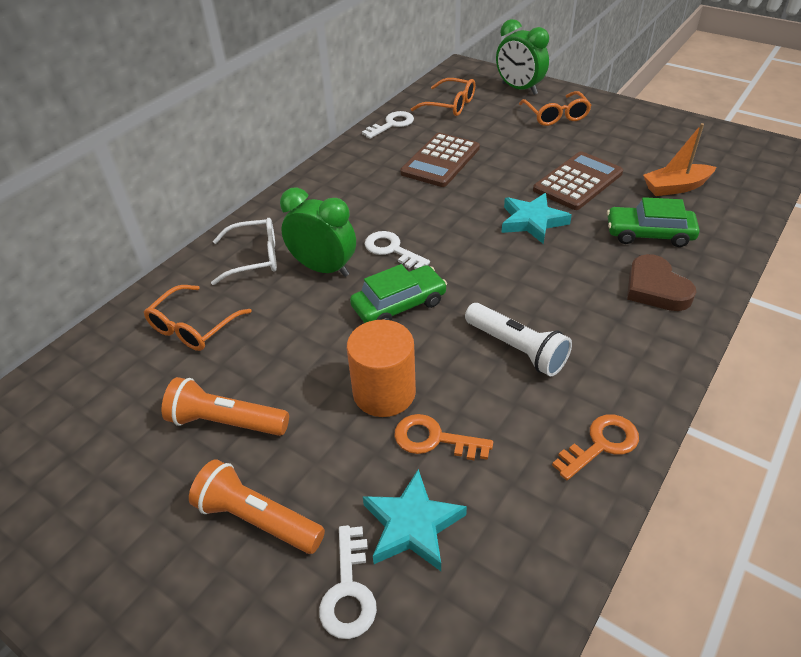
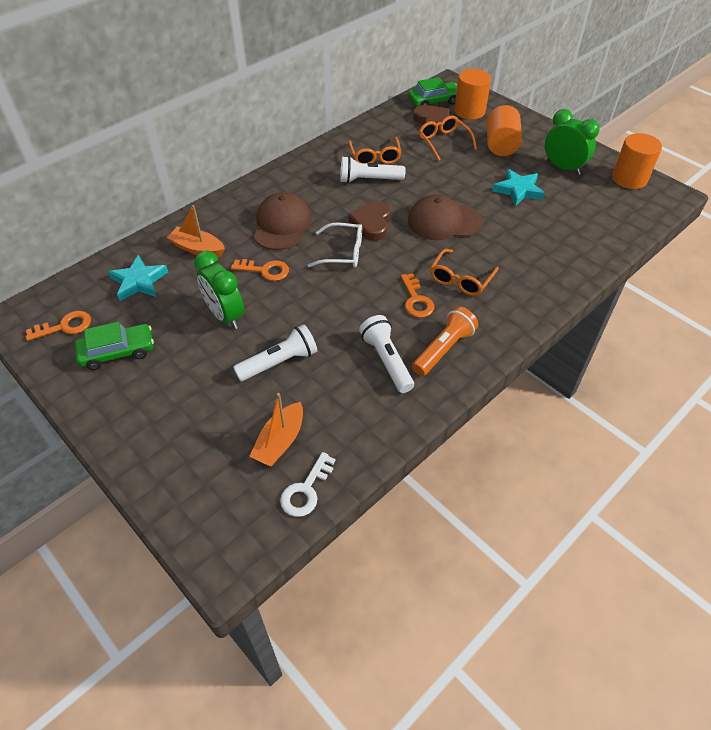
brown calculator: [400,133,480,187] [533,152,623,210] = 2 -> none = 0
brown cap: none = 0 -> [253,192,311,250] [408,195,483,240] = 2
brown heart: [627,254,696,311] = 1 -> [349,201,390,241] [413,105,450,134] = 2
orange boat: [643,123,716,196] = 1 -> [167,205,225,257] [249,393,303,466] = 2
orange cylinder: [347,320,416,417] = 1 -> [454,69,491,120] [487,105,522,156] [612,133,662,189] = 3
orange flashlight: [162,377,289,436] [189,459,325,554] = 2 -> [412,307,478,376] = 1
orange key: [394,414,493,460] [552,414,639,480] = 2 -> [25,311,91,341] [231,259,289,281] [401,273,434,318] = 3
white flashlight: [465,303,572,376] = 1 -> [233,324,317,381] [341,156,406,183] [359,315,414,393] = 3
white key: [319,525,377,639] [362,111,414,139] [364,231,430,269] = 3 -> [280,452,335,517] = 1

